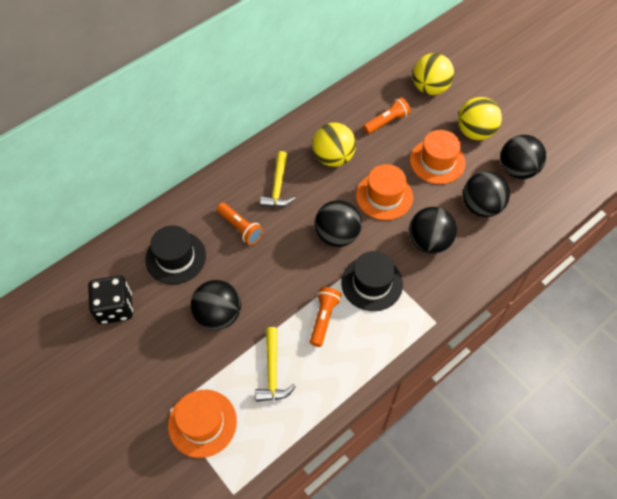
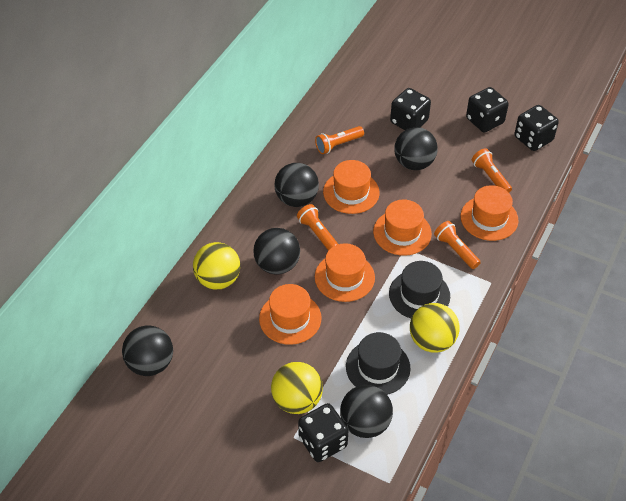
black dice: [88,275,133,324] = 1 -> [298,403,348,462] [390,88,431,130] [466,87,509,132] [514,105,559,151] = 4
orange flashlight: [217,203,263,245] [310,287,341,347] [363,97,411,134] = 3 -> [297,204,338,251] [315,126,364,154] [434,221,481,269] [472,148,512,193] = 4
orange hat: [168,390,237,458] [356,164,413,220] [410,130,466,184] = 3 -> [259,284,321,345] [315,243,375,302] [323,160,380,214] [373,199,432,256] [460,185,519,241] = 5
yellow hammer: [255,327,296,402] [260,151,296,207] = 2 -> none = 0

